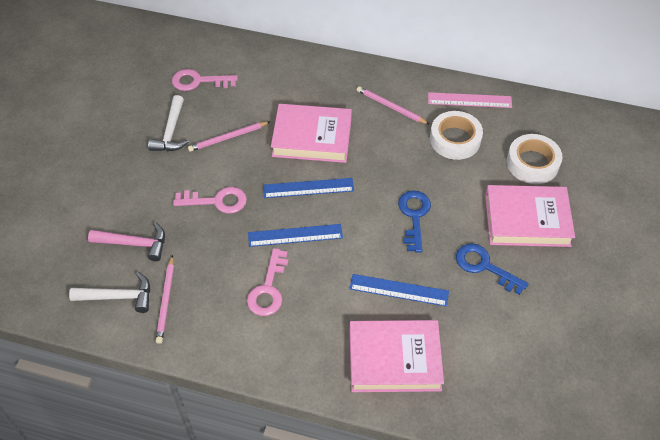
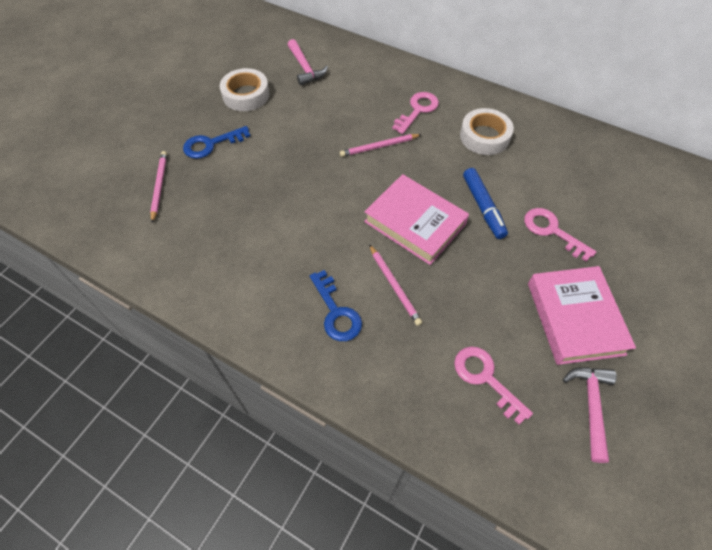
blue marker: none = 0 -> [463,168,508,239] = 1
blue ruler: [248,224,343,247] [263,178,354,198] [349,274,449,307] = 3 -> none = 0
pink book: [271,104,352,163] [350,320,444,392] [485,185,575,247] = 3 -> [364,174,469,265] [528,266,636,365] = 2
pink hammer: [88,222,165,261] = 1 -> [288,39,328,85] [563,367,617,463] = 2
pink ruler: [428,92,512,108] = 1 -> none = 0
white hammer: [69,272,150,313] [148,95,189,151] = 2 -> none = 0

